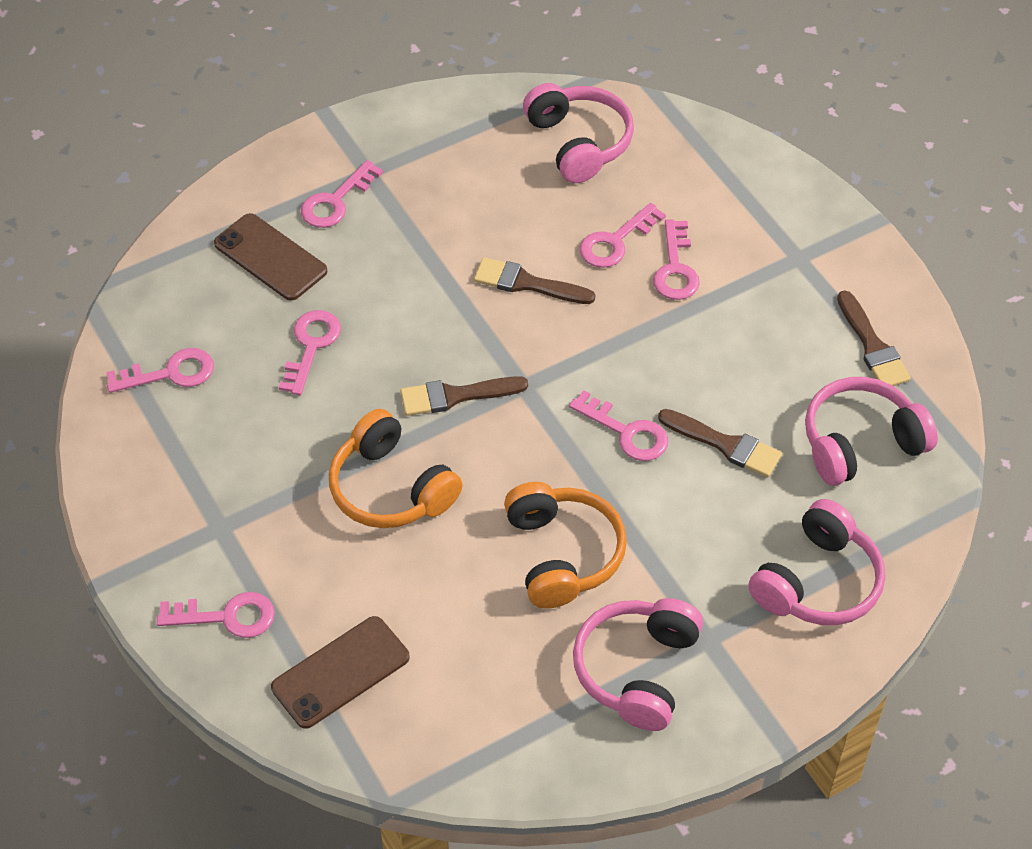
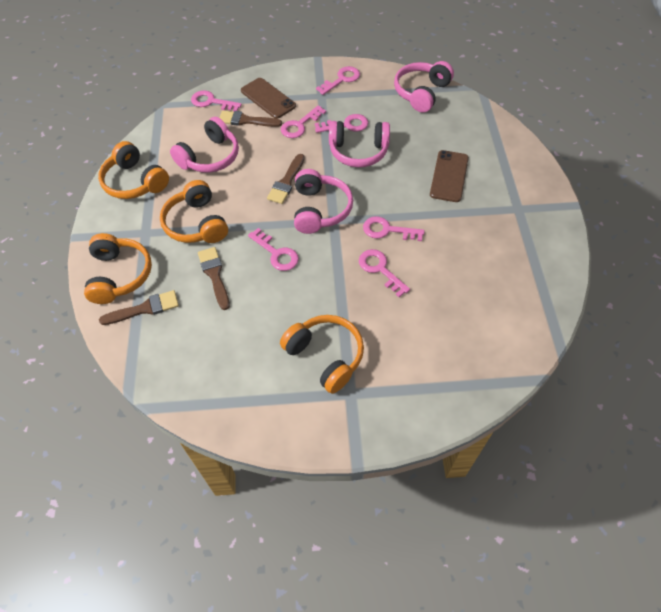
orange headphones: [329,409,463,528] [504,482,627,609] = 2 -> [84,233,152,304] [98,141,169,199] [160,180,228,243] [280,315,364,394] = 4

